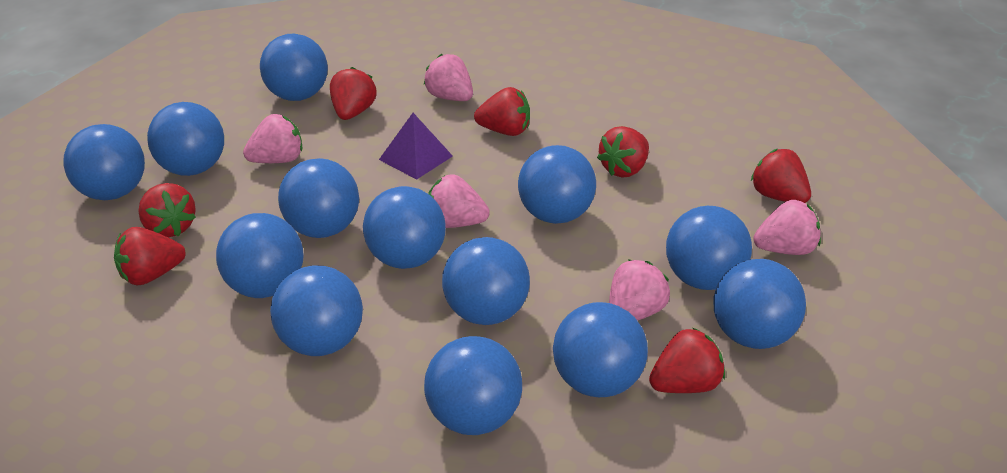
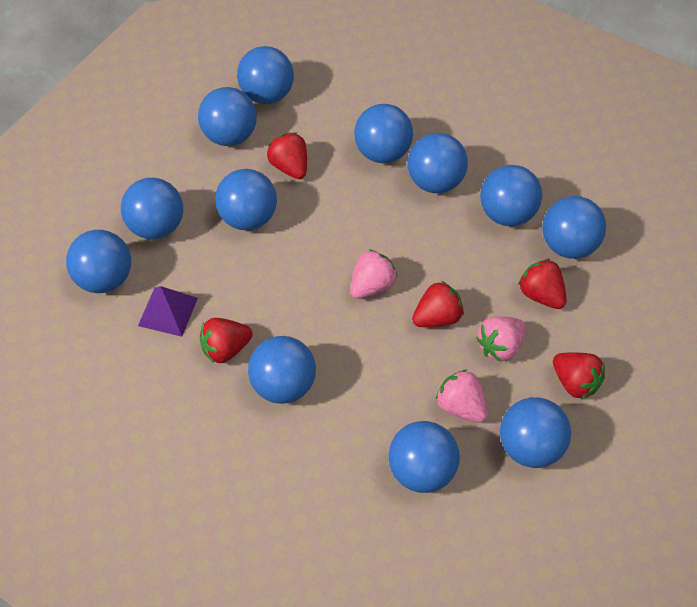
blue ball: [63,124,145,200] [147,102,224,176] [216,213,303,298] [260,34,328,101] [270,265,363,356] [278,158,359,238] [363,186,446,269] [424,336,522,435] [442,237,530,325] [518,145,596,224] [553,302,648,397] [666,206,752,290] [714,259,806,349] = 13 -> [66,230,131,293] [121,178,183,239] [198,87,257,146] [215,169,277,230] [237,46,294,104] [248,336,316,404] [354,104,413,163] [388,421,460,493] [408,133,468,193] [480,165,542,226] [500,397,571,468] [542,196,606,259] = 12
pink strawberry: [243,114,302,163] [424,54,473,101] [428,174,490,228] [609,260,670,321] [753,200,821,255] = 5 -> [350,249,398,299] [436,369,488,423] [476,317,526,362] = 3
red strawberry: [114,227,186,285] [138,183,196,237] [330,67,377,120] [474,87,530,136] [597,126,649,178] [649,327,725,393] [751,149,811,203] = 7 -> [200,318,253,363] [267,132,307,179] [412,281,464,327] [518,259,567,309] [553,352,605,399] = 5

